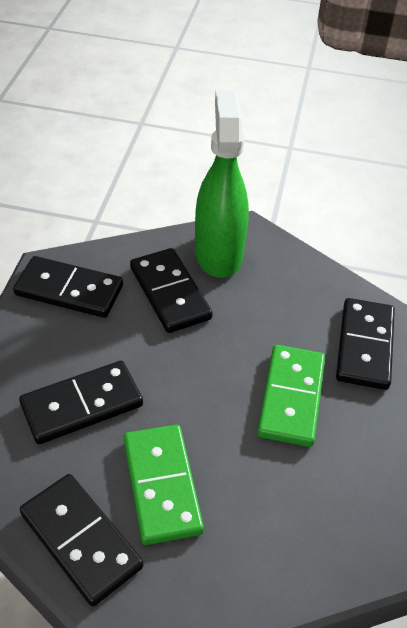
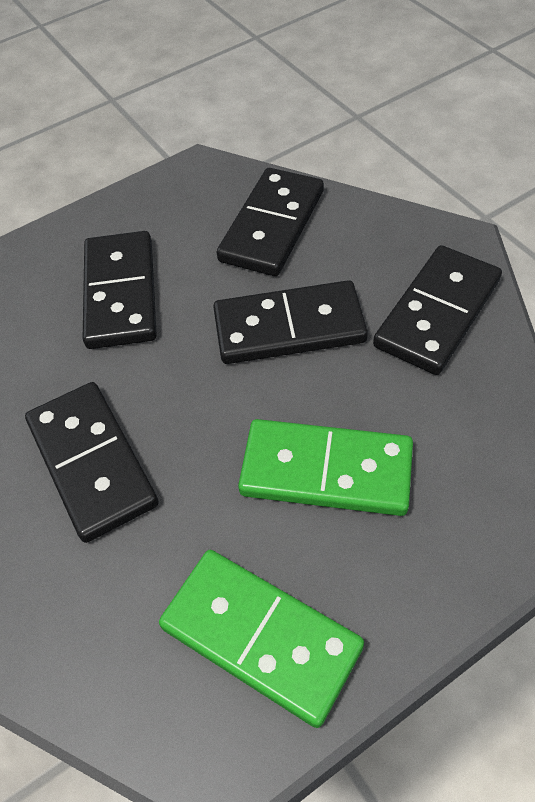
green spray bottle: [195,90,249,278] = 1 -> none = 0

